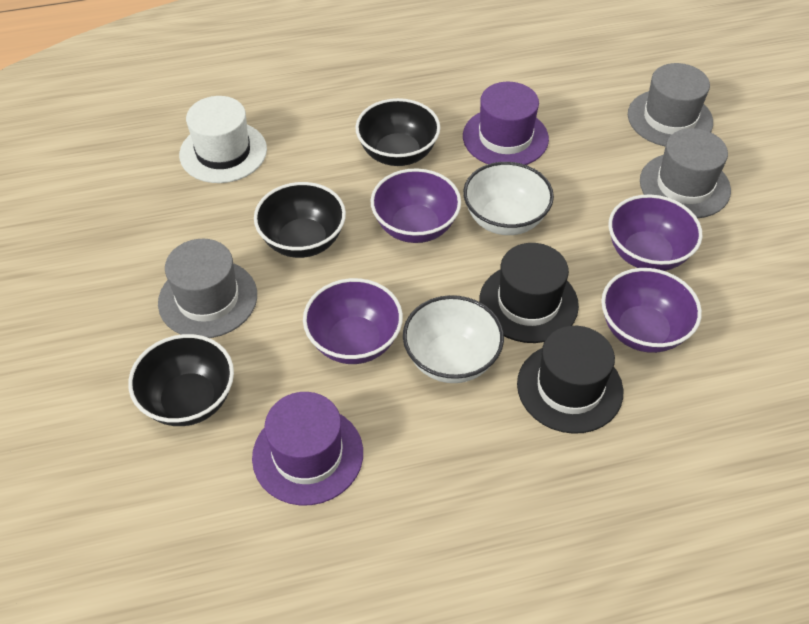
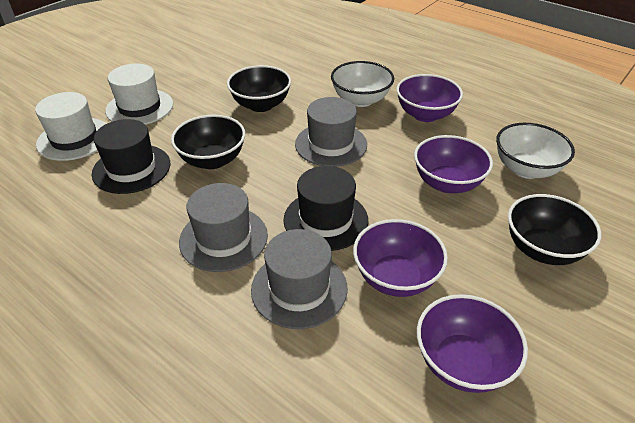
purple hat: [252,392,363,505] [463,82,549,165] = 2 -> none = 0
white hat: [179,96,267,183] = 1 -> [35,92,107,161] [105,63,173,125] = 2

